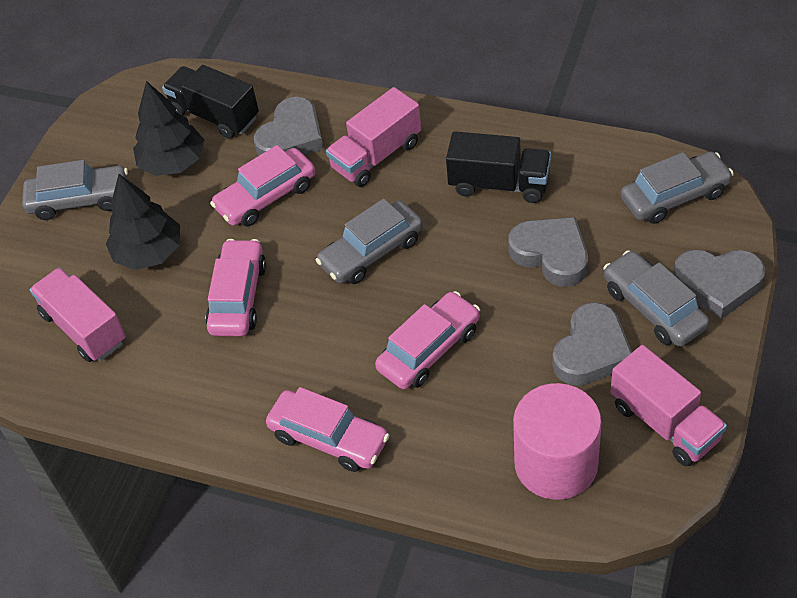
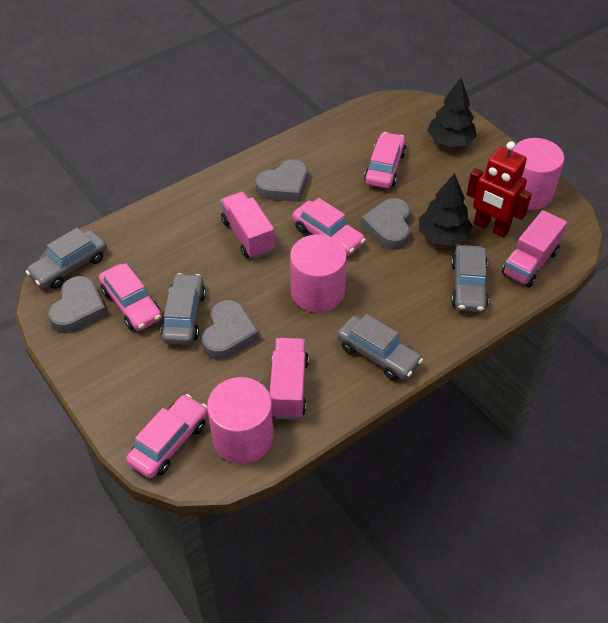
black truck: [162,65,259,139] [446,131,551,203] = 2 -> none = 0
pink cylinder: [513,383,602,500] = 1 -> [207,377,274,464] [290,234,347,312] [513,138,564,210] = 3
red robot: none = 0 -> [467,141,532,238] = 1

